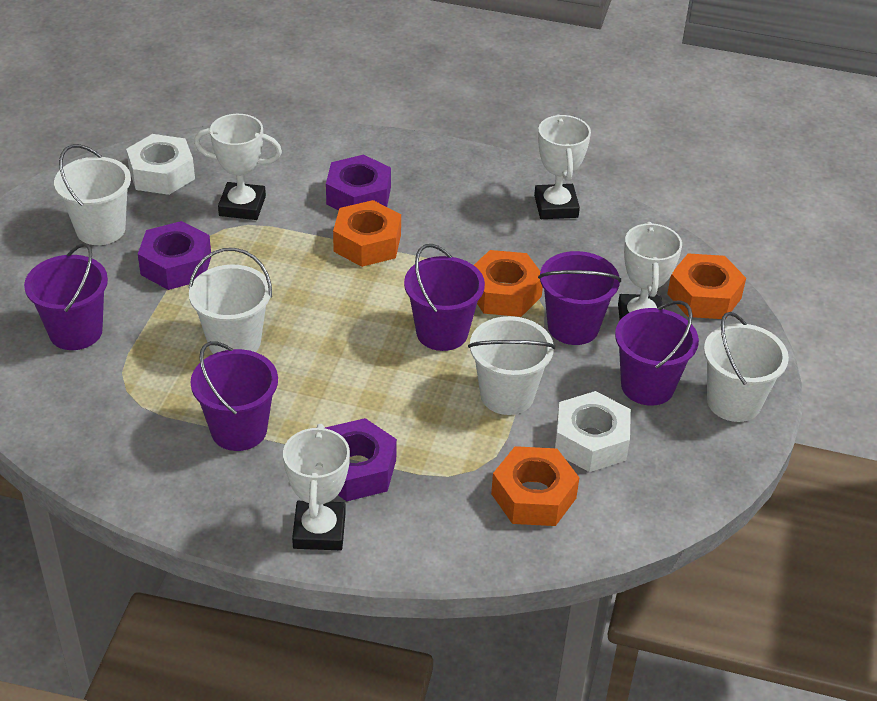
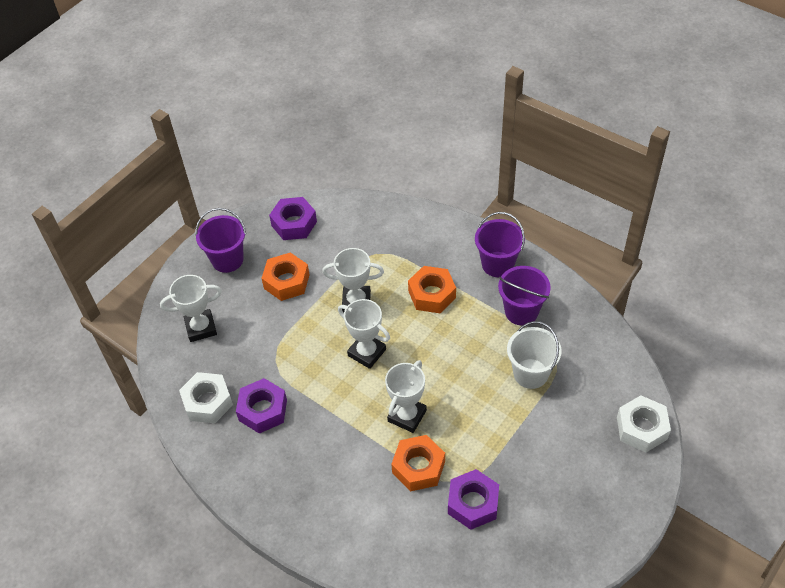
orange nut: [333,200,401,267] [474,250,543,317] [491,446,579,526] [667,253,746,319] = 4 -> [261,252,310,301] [391,435,445,491] [408,266,456,313] = 3
purple bucket: [24,243,108,350] [190,341,278,451] [404,244,485,351] [538,251,621,345] [615,300,699,406] = 5 -> [195,208,246,273] [475,212,525,277] [498,266,551,326] = 3
white bucket: [54,144,131,245] [188,248,272,354] [468,316,555,415] [704,312,789,422] = 4 -> [507,321,562,389] = 1

